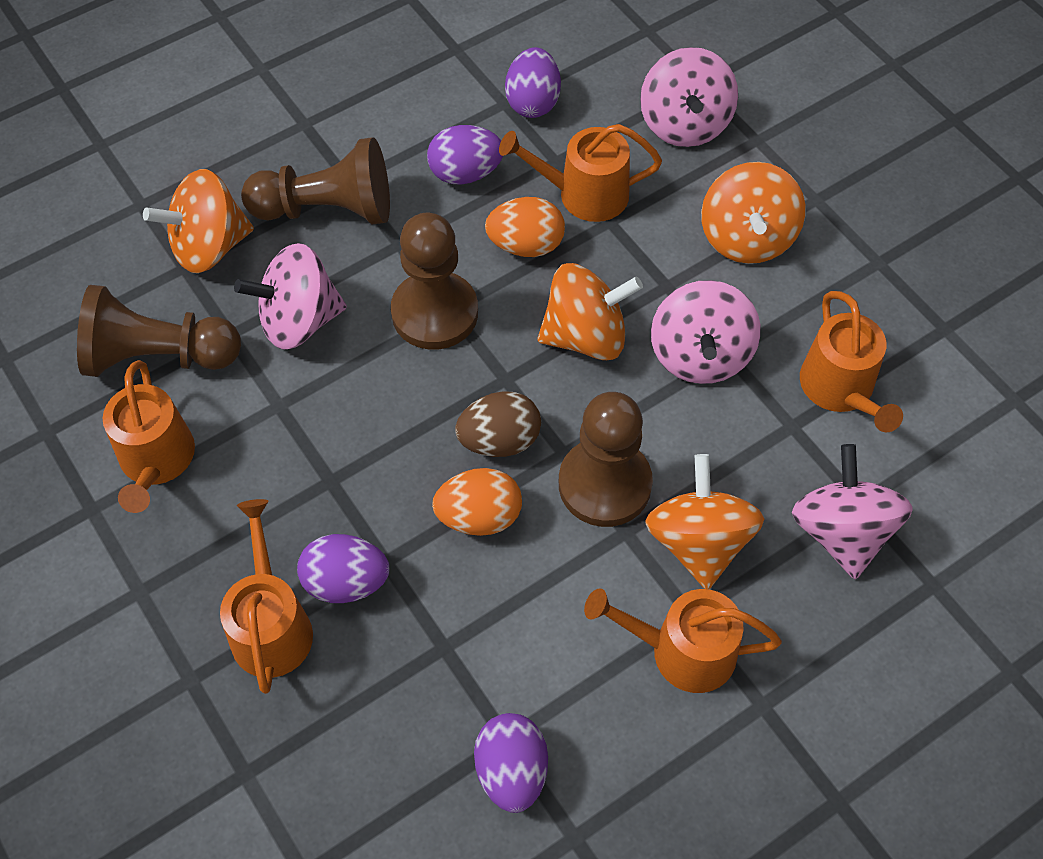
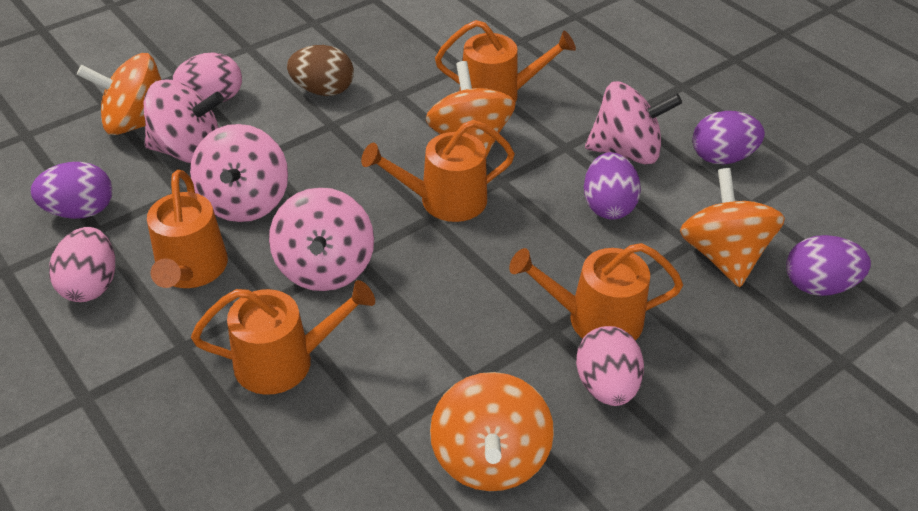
brown pawn: [77,285,241,377] [241,137,390,224] [391,213,478,350] [559,392,653,527] = 4 -> none = 0
orange egg: [432,468,522,536] [485,197,565,257] = 2 -> none = 0
pink egg: none = 0 -> [49,227,115,302] [173,52,242,102] [576,326,644,406] = 3

